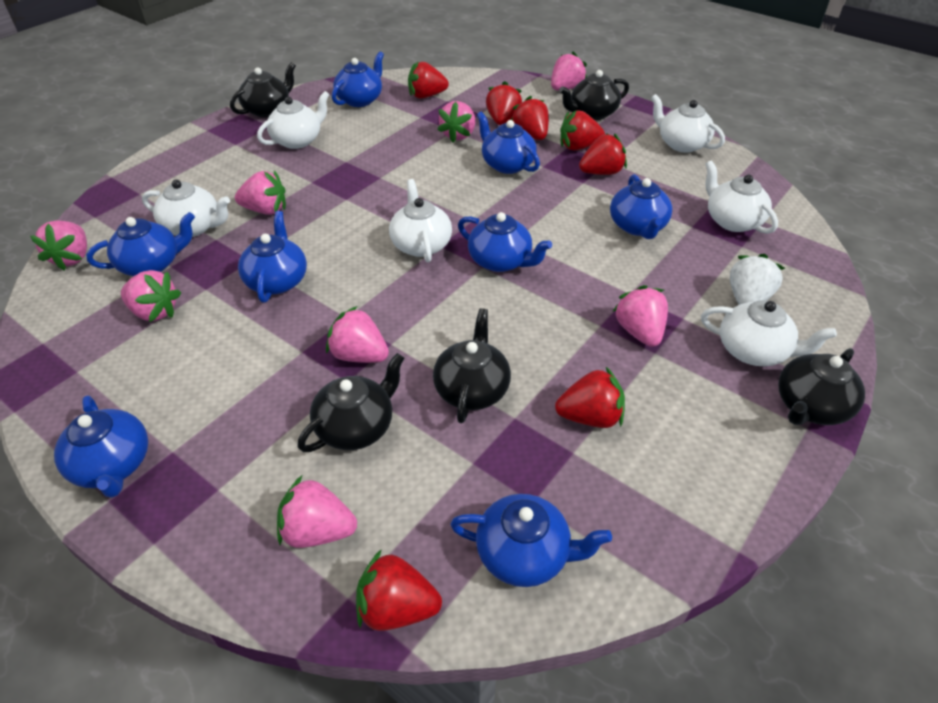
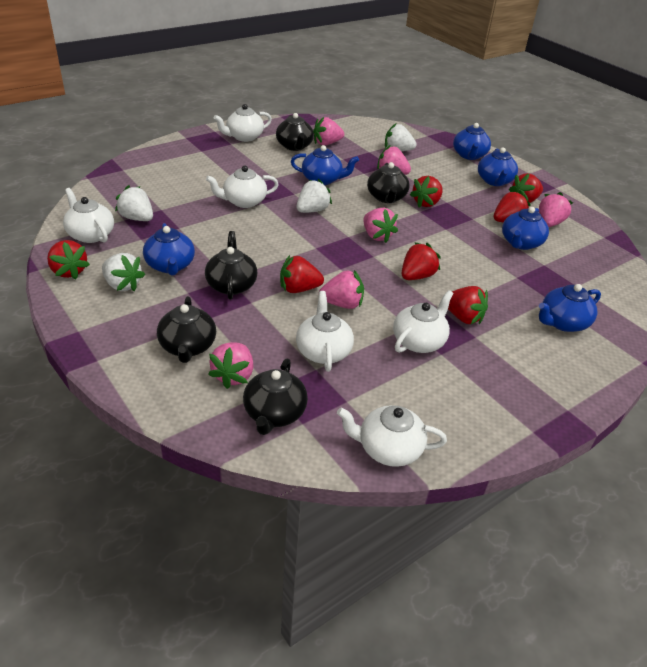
blue teapot: [54,396,148,498] [86,212,195,276] [238,211,307,303] [332,52,384,107] [450,494,612,587] [458,212,552,272] [477,112,540,174] [610,174,672,239] = 8 -> [143,223,195,275] [291,145,359,185] [453,123,491,160] [478,147,518,186] [502,207,549,250] [539,284,601,332] = 6
pink strawberry: [30,221,87,271] [121,270,181,322] [235,171,286,215] [277,476,357,548] [326,306,389,363] [437,101,475,143] [551,51,587,90] [613,285,668,347] = 8 -> [208,342,253,389] [313,117,344,145] [319,270,364,309] [363,208,398,243] [377,145,411,175] [539,192,573,227] = 6
white strawberry: [730,254,785,305] = 1 -> [102,253,145,291] [115,185,153,221] [297,179,332,213] [385,123,417,151] = 4

